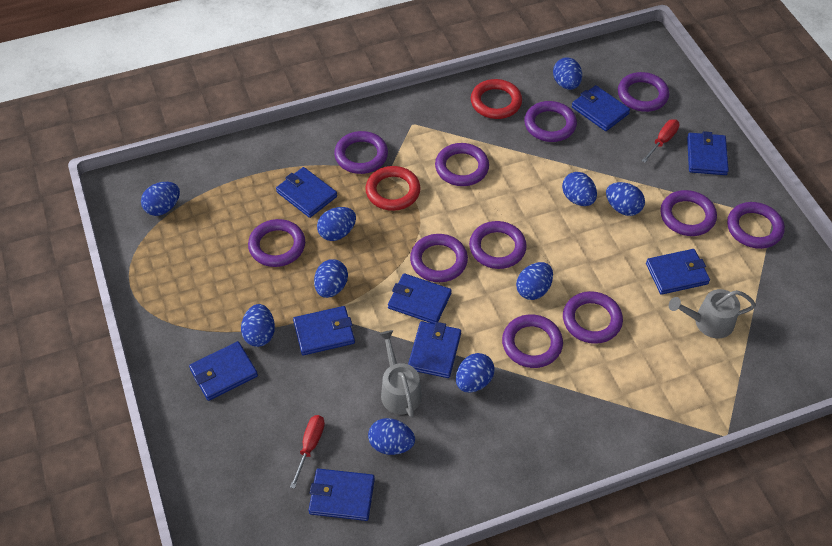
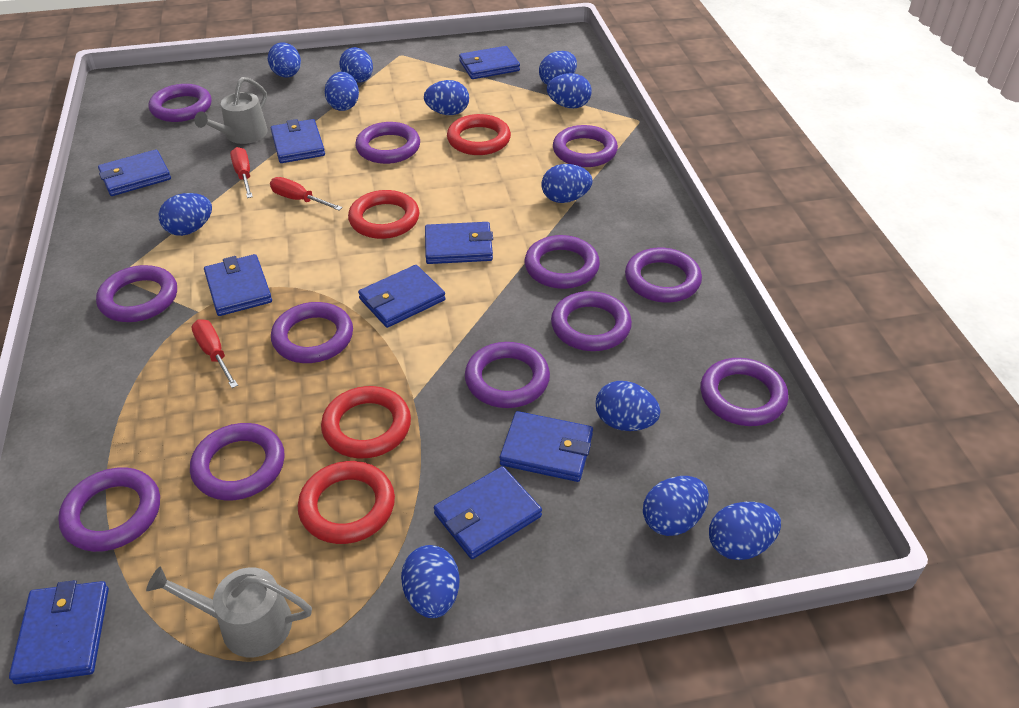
blue egg: [141,182,180,216] [241,304,275,347] [314,259,348,298] [317,207,356,241] [368,418,415,455] [456,353,495,393] [516,262,553,300] [553,57,582,90] [562,172,597,206] [606,182,645,216] = 10 -> [159,193,212,236] [268,42,301,77] [325,72,359,111] [340,47,373,83] [401,545,459,618] [424,80,469,115] [539,51,577,85] [542,164,592,203] [547,73,592,109] [595,381,661,431] [643,476,709,536] [709,502,781,560] = 12
purple ring: [248,219,305,267] [334,131,388,174] [410,234,468,282] [435,143,489,186] [469,221,527,269] [502,314,563,368] [524,101,577,142] [563,291,623,344] [618,72,669,112] [660,190,717,236] [727,202,785,249] = 11 -> [58,467,160,552] [96,265,177,322] [149,84,212,122] [190,423,285,501] [271,302,353,363] [355,122,420,164] [465,342,550,408] [525,235,600,289] [551,291,632,351] [553,125,618,167] [625,248,702,303] [700,358,788,426] = 12
red ring: [365,166,421,211] [471,79,522,119] = 2 -> [298,461,395,544] [321,386,411,458] [348,190,419,239] [447,114,511,155] = 4
red screwdriver: [290,415,325,489] [642,119,680,163] = 2 -> [192,319,238,388] [230,147,253,198] [270,177,343,210] = 3

